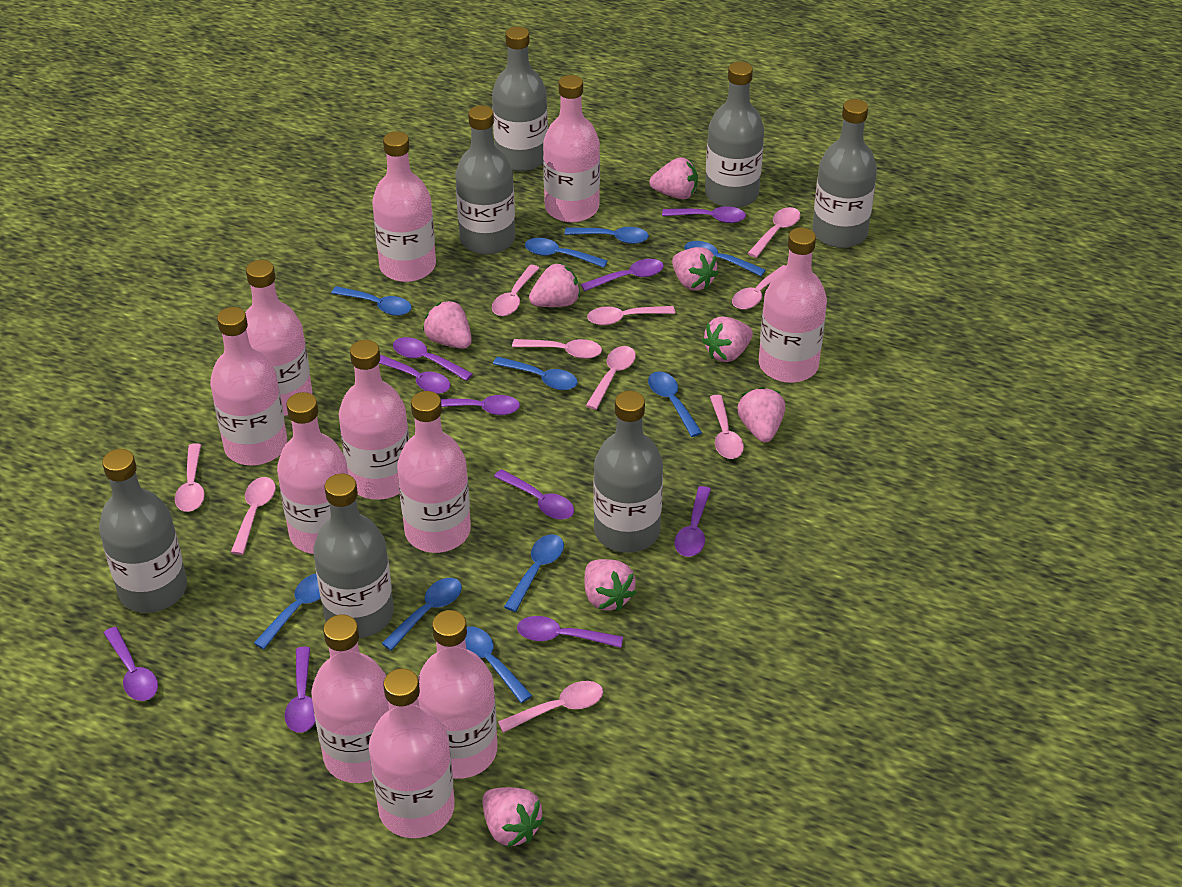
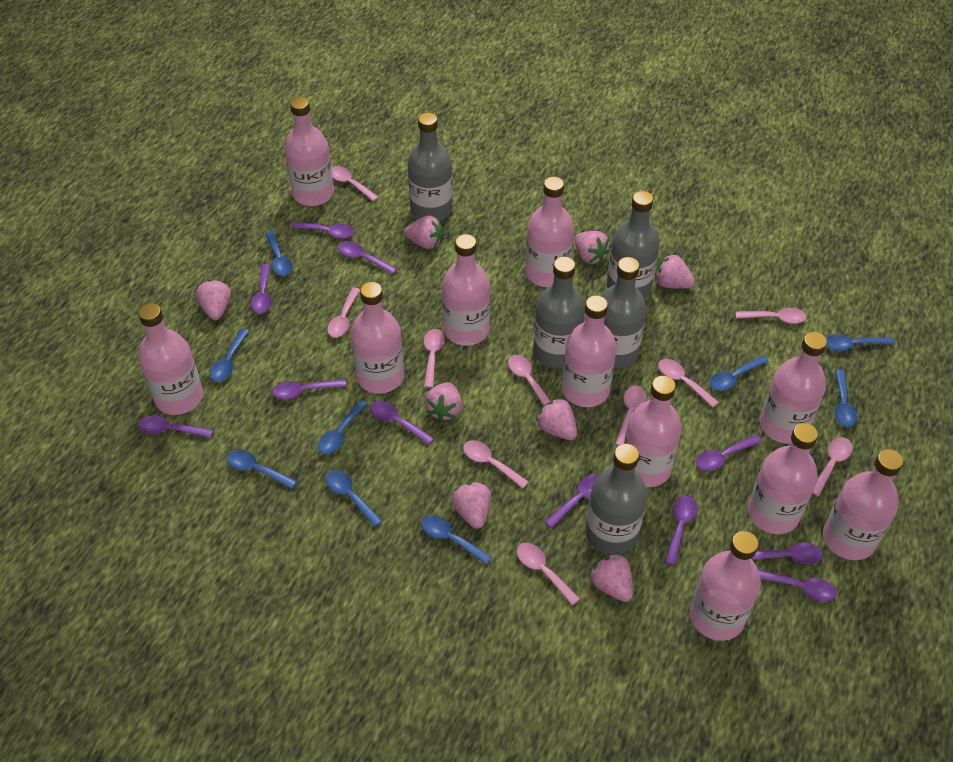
blue spoon: [254,573,321,649] [331,286,412,316] [381,578,462,651] [465,626,532,703] [493,357,578,390] [504,534,564,612] [525,238,608,268] [564,227,649,244] [648,372,702,437] [684,241,765,276] = 10 -> [210,329,249,382] [227,450,297,489] [266,231,293,276] [318,400,368,454] [326,470,382,527] [422,515,492,565] [709,356,769,391] [826,334,895,351] [835,369,857,427] = 9
grey bottle: [99,449,187,613] [313,474,394,638] [455,105,515,255] [492,26,548,171] [594,391,663,553] [705,61,764,208] [812,99,877,248] = 7 -> [408,112,453,221] [533,257,585,368] [586,444,647,554] [602,257,647,369] [607,191,660,298] = 5
purple spoon: [104,627,158,701] [285,647,316,733] [379,355,450,394] [393,337,473,381] [441,395,520,415] [494,469,574,520] [517,616,623,648] [581,259,664,291] [662,206,746,223] [674,486,711,557] = 10 -> [138,415,213,438] [251,264,272,313] [273,379,346,399] [290,222,354,239] [338,241,397,274] [370,401,434,445] [545,474,600,528] [664,496,698,566] [696,435,762,471] [752,543,823,564] [758,569,837,601] = 11

